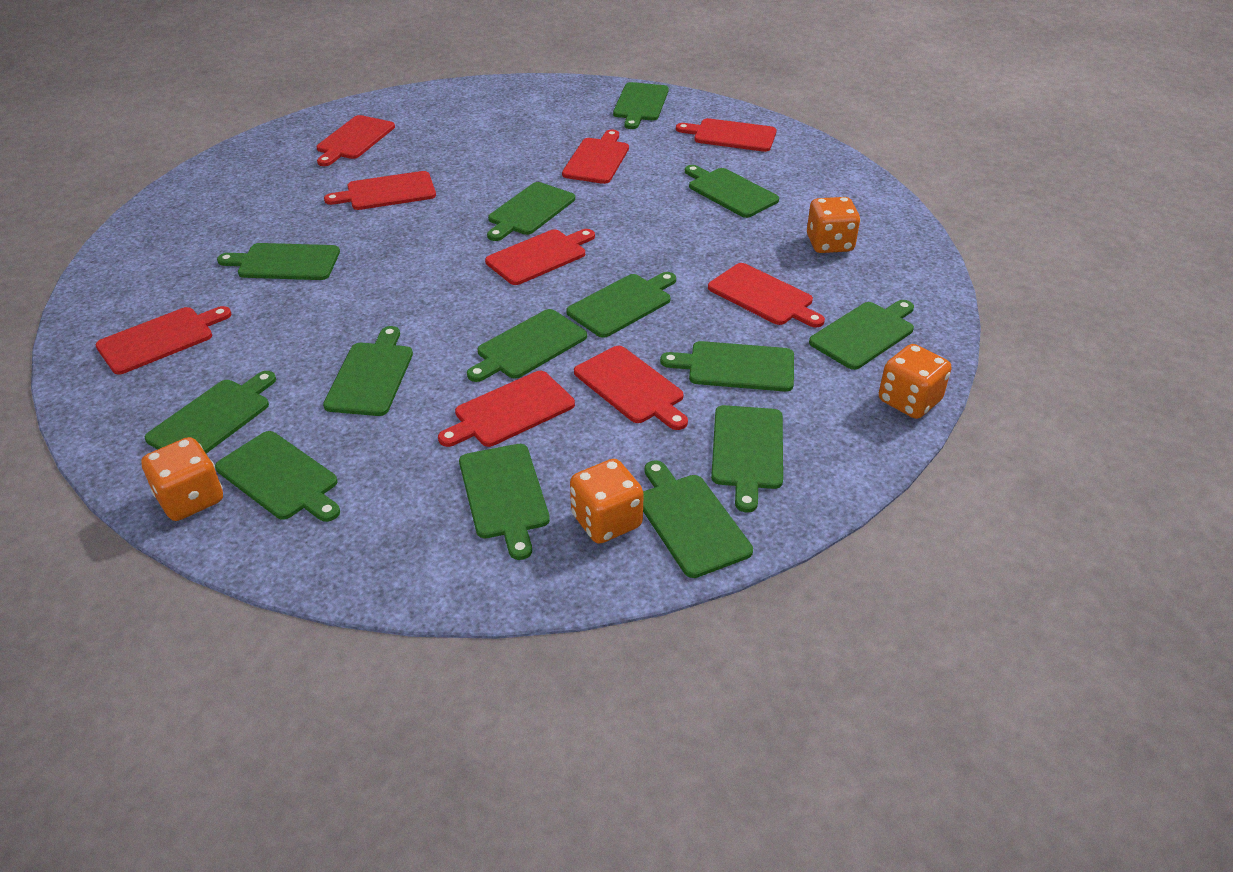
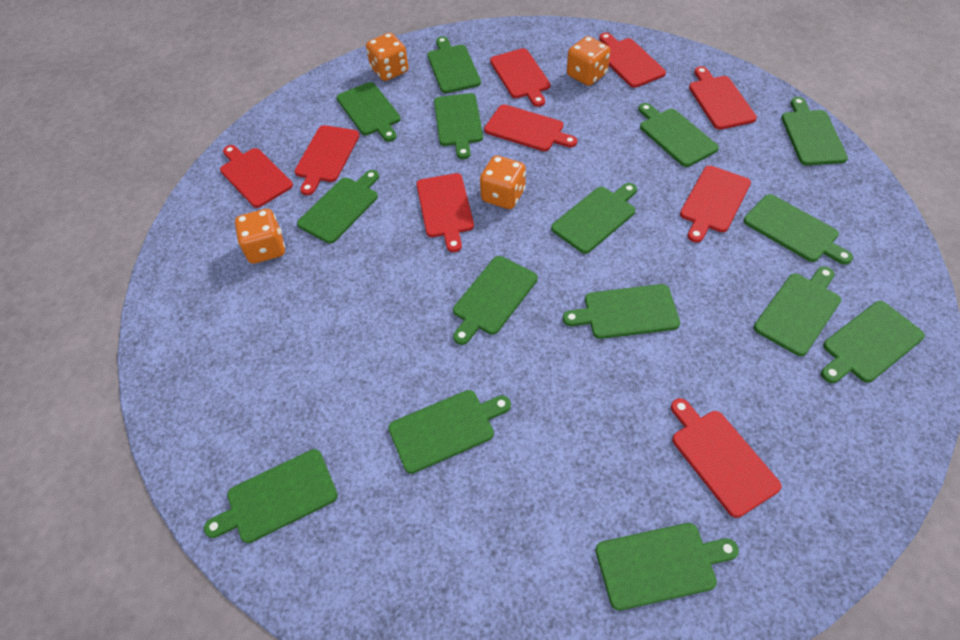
green cutting board: [145,371,276,454] [215,431,340,522] [217,243,340,280] [323,326,413,416] [459,444,550,560] [467,309,587,382] [487,182,575,241] [566,272,676,338] [613,82,669,129] [643,460,753,578] [660,341,794,392] [685,165,779,218] [711,405,783,512] [809,300,914,370] = 14 -> [204,449,338,543] [297,170,379,244] [337,82,401,142] [388,390,511,474] [427,36,481,93] [434,93,483,159] [453,256,538,345] [551,183,637,254] [563,284,680,339] [595,523,739,611] [639,103,719,167] [744,194,853,265] [754,266,841,356] [781,97,848,166] [821,301,925,383] = 15

